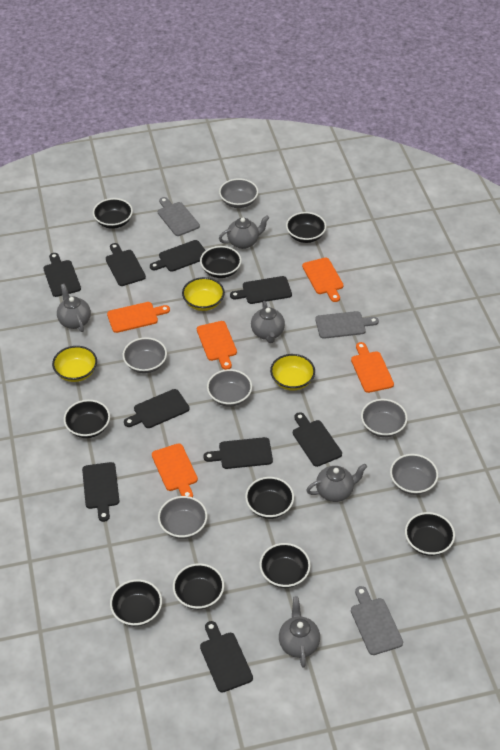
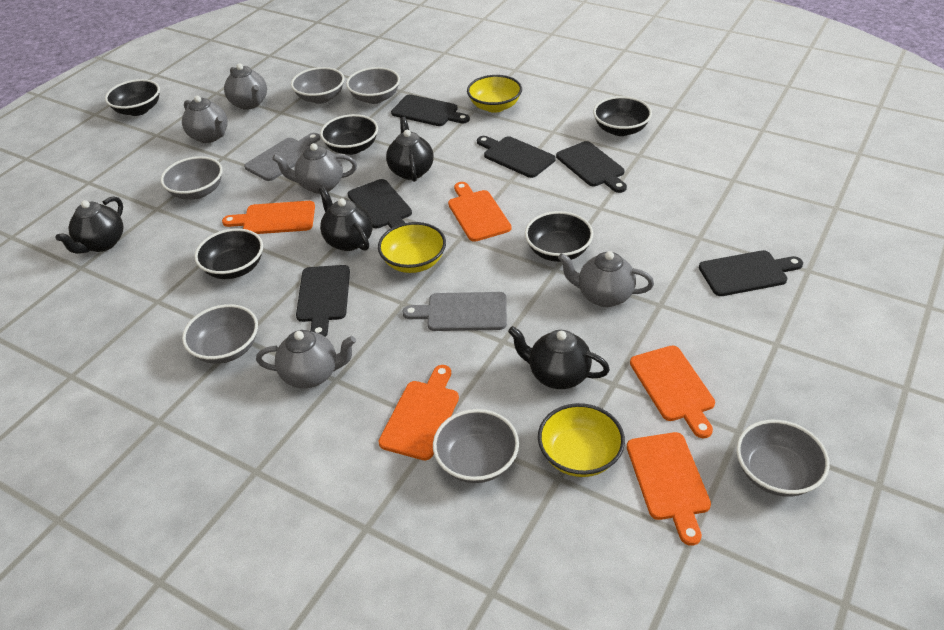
black bowl: [64,400,110,438] [93,198,133,229] [110,579,162,626] [173,563,224,610] [200,246,242,278] [245,477,294,519] [259,543,311,588] [286,212,326,243] [405,512,455,556] = 9 -> [105,79,160,116] [194,228,263,279] [320,114,378,155] [525,211,594,262] [593,96,652,136] = 5
black cutting board: [43,253,81,297] [82,462,119,522] [106,243,146,286] [124,389,190,428] [150,240,206,272] [200,621,253,693] [203,437,273,469] [230,276,292,304] [293,412,342,467] = 9 -> [296,265,350,337] [348,179,412,228] [391,94,470,126] [477,136,556,178] [556,141,627,193] [699,250,803,296] = 6
black teapot: none = 0 -> [56,196,123,254] [319,186,373,251] [386,117,434,182] [508,326,610,389] = 4
grey cutting board: [158,197,200,236] [315,311,379,339] [351,586,403,655] = 3 -> [244,133,320,181] [402,292,507,331] = 2

